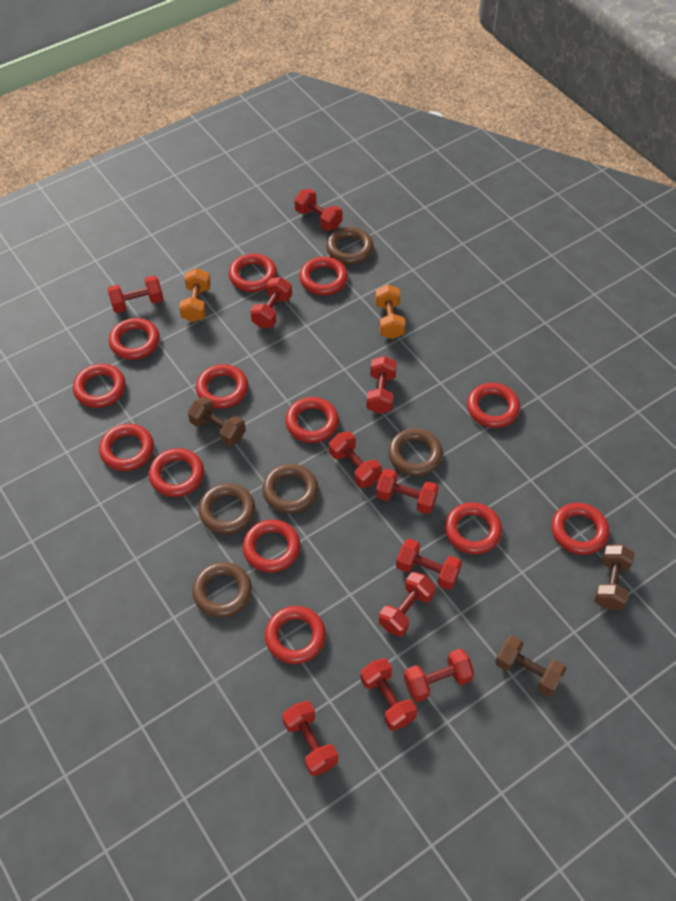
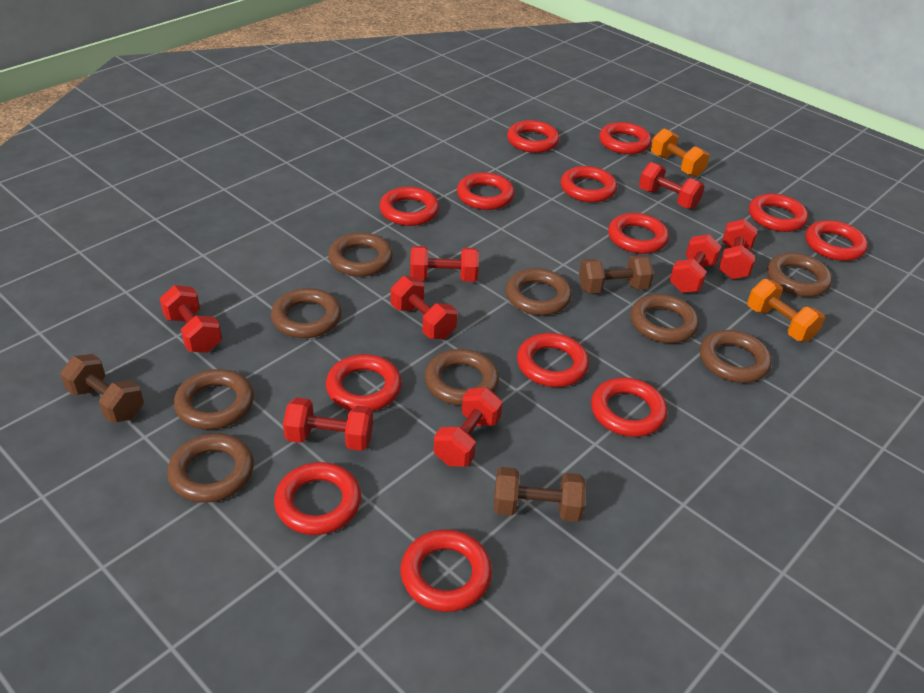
brown ring: [192,562,252,617] [198,483,255,534] [262,464,318,513] [326,227,373,264] [388,428,443,476] = 5 -> [167,433,254,503] [174,369,254,430] [271,288,341,338] [328,232,393,277] [425,349,499,406] [506,268,572,315] [630,294,699,343] [700,330,772,383] [767,253,832,297] = 9
red dumbbell: [107,276,163,313] [250,277,292,328] [282,701,338,776] [294,189,342,231] [329,431,382,488] [360,658,417,731] [367,356,397,414] [376,469,439,514] [379,572,435,637] [396,539,462,590] [404,648,474,702] = 11 -> [160,285,222,353] [283,398,373,451] [391,276,457,339] [410,246,479,282] [434,388,503,466] [639,162,705,209] [669,234,722,293] [719,219,757,279] = 8

